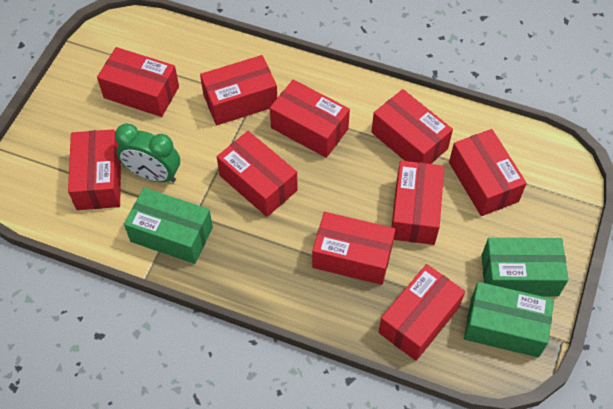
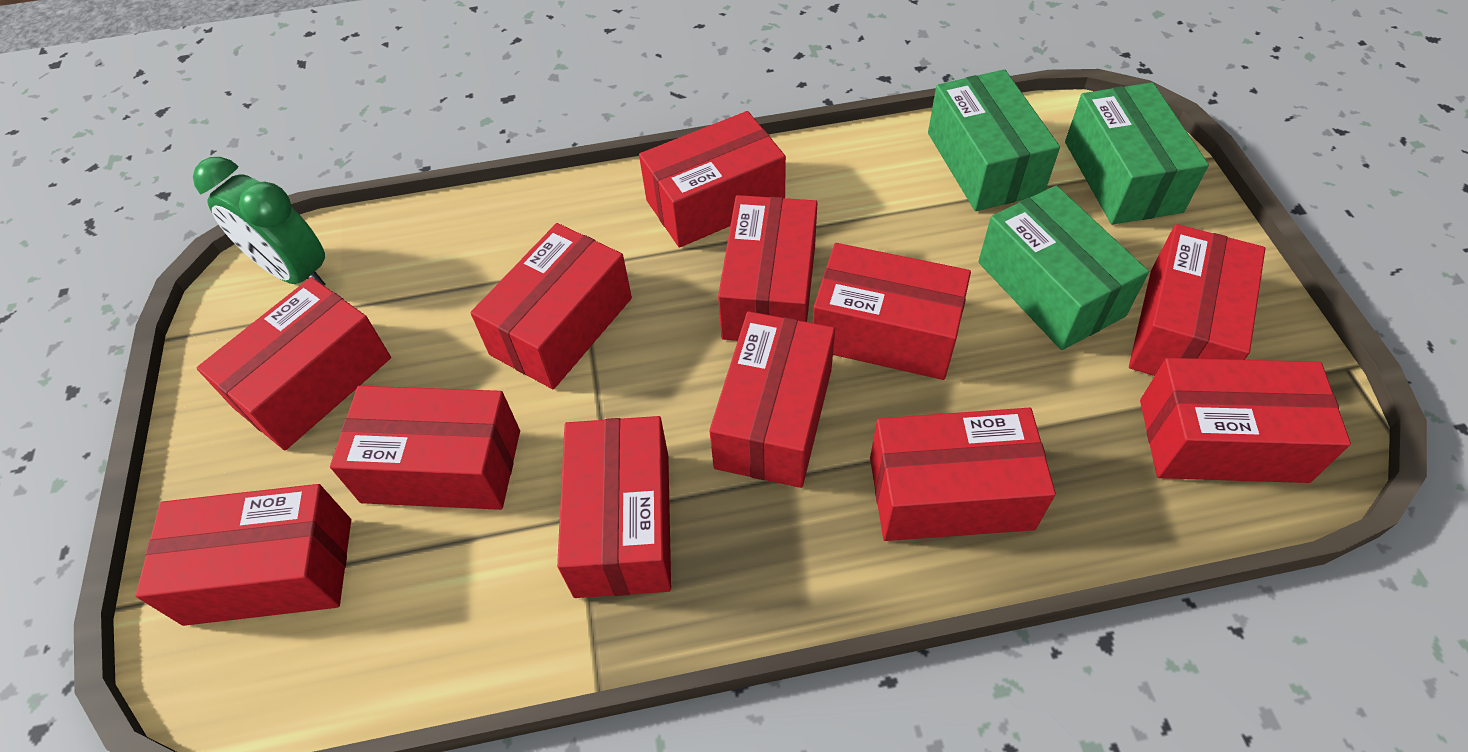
red box: [68,129,121,210] [97,47,179,117] [200,55,277,125] [217,131,298,217] [270,79,350,158] [312,212,395,285] [371,89,453,164] [378,264,465,361] [392,161,444,245] [449,129,527,216] = 10 -> [136,484,351,626] [197,277,391,450] [330,386,520,510] [471,223,632,389] [557,416,671,598] [639,111,786,248] [709,311,835,488] [718,195,817,341] [813,243,971,380] [870,408,1056,541] [1129,224,1265,376] [1140,358,1351,483] = 12

